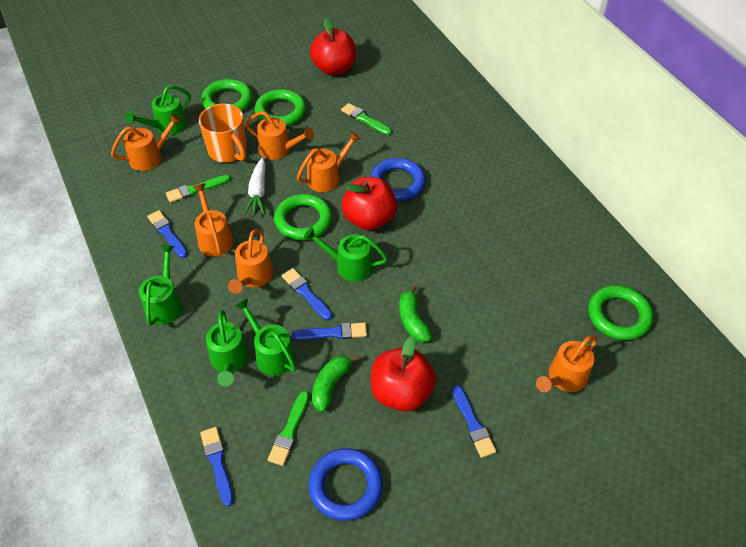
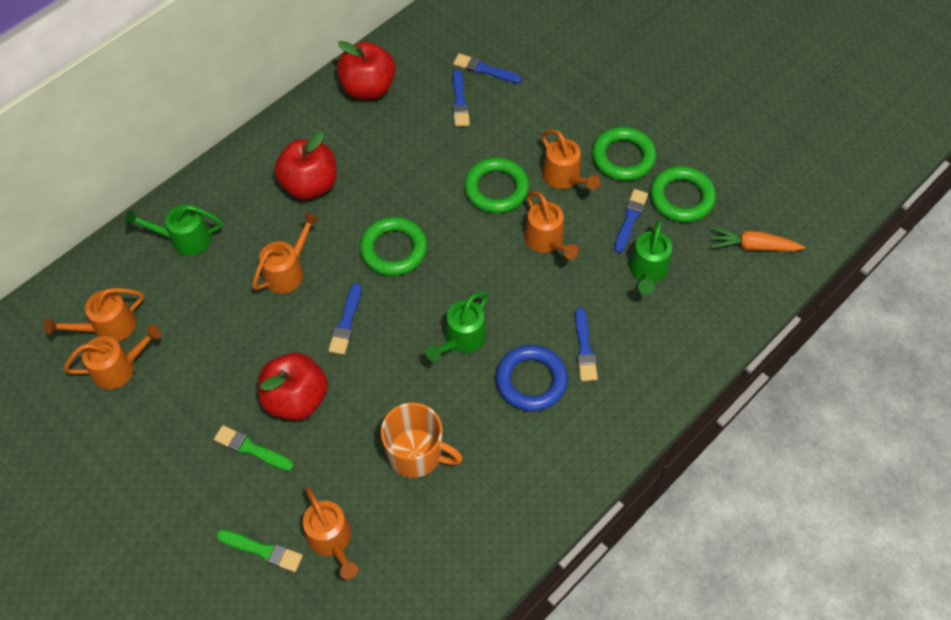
blue ring: [309,448,383,521] [370,158,426,201] = 2 -> [496,345,568,411] = 1
green banana: [312,355,359,412] [399,285,432,342] = 2 -> none = 0
green brush: [166,175,230,203] [268,391,309,466] [341,103,392,135] = 3 -> [214,425,294,471] [216,530,303,572] = 2
green watering can: [125,85,191,135] [139,245,182,326] [206,310,249,386] [235,298,296,375] [304,227,388,282] = 5 -> [125,204,223,256] [426,291,488,362] [629,219,672,294] = 3
orange carrot: none = 0 -> [712,227,805,251] = 1
white carrot: [244,158,265,215] = 1 -> none = 0

